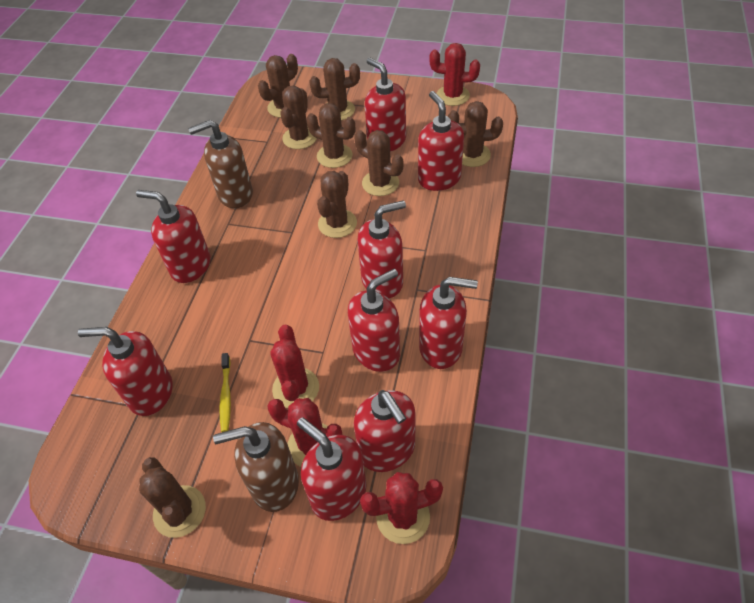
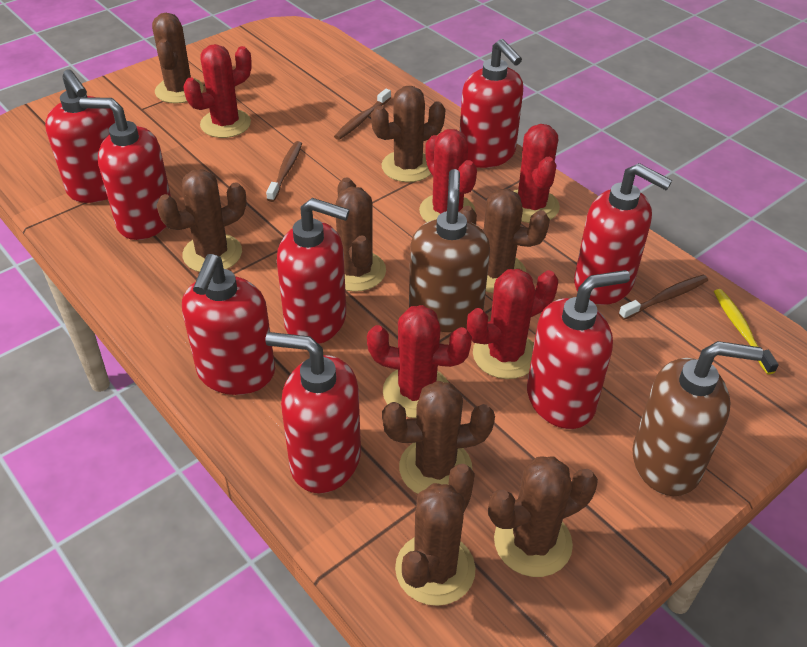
brown toothbrush: none = 0 -> [266,141,302,202] [334,89,391,140] [619,275,708,320] = 3
red cactus: [267,398,343,467] [270,325,319,408] [360,472,443,544] [429,43,480,106] = 4 -> [183,44,252,138] [367,305,472,418] [419,129,477,222] [467,269,558,379] [513,124,560,223] = 5
red soap dispenser: [78,327,173,416] [136,190,210,283] [297,417,367,521] [348,269,400,372] [354,390,415,472] [357,200,406,298] [365,58,406,152] [418,91,464,191] [419,277,478,369] = 9 -> [45,69,116,203] [80,97,171,240] [182,254,275,395] [265,332,361,493] [277,198,350,344] [460,39,523,168] [527,270,630,429] [574,163,672,305] = 8

